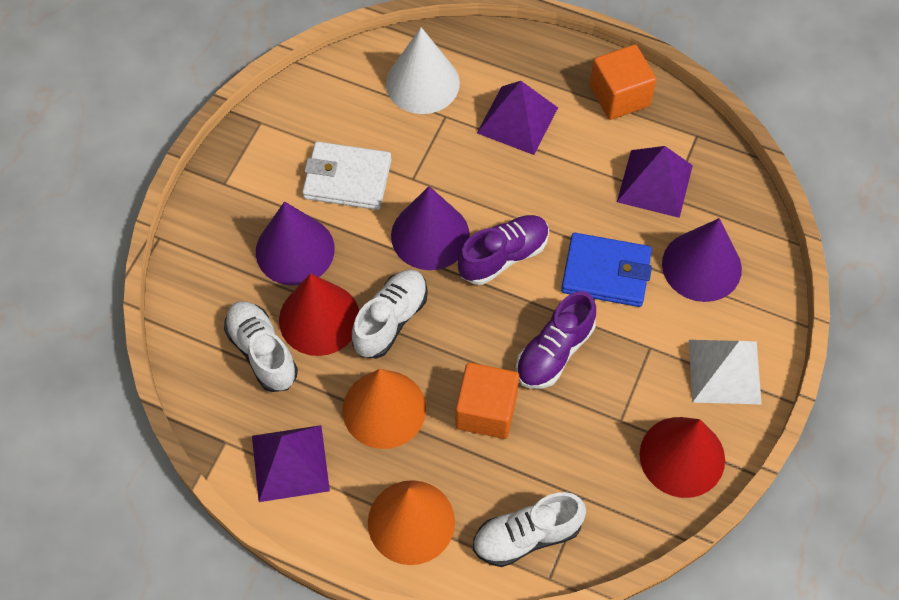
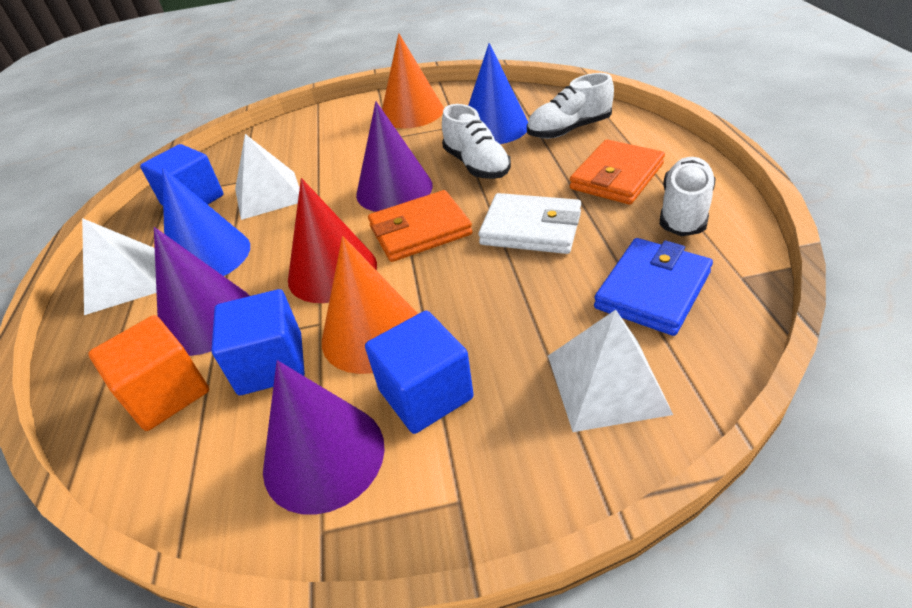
blue cone: none = 0 -> [162,167,250,276] [468,43,528,144] = 2
blue cube: none = 0 -> [140,144,223,206] [212,289,305,395] [365,311,474,434] = 3
orange cube: [456,363,519,439] [590,44,656,120] = 2 -> [88,315,209,431] = 1
orange wallet: none = 0 -> [368,190,472,262] [570,139,665,205] = 2
purple pyramid: [252,425,330,502] [477,81,558,155] [617,146,693,218] = 3 -> none = 0
purple shoe: [458,215,549,285] [516,291,596,389] = 2 -> none = 0
red cone: [279,273,359,356] [640,417,725,498] = 2 -> [288,178,377,303] = 1
white cone: [386,27,460,114] = 1 -> none = 0
white pyramid: [689,340,762,404] = 1 -> [82,218,157,315] [235,134,300,220] [548,310,673,432] = 3

